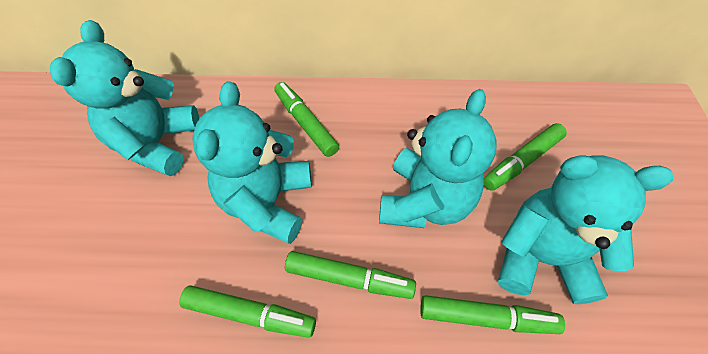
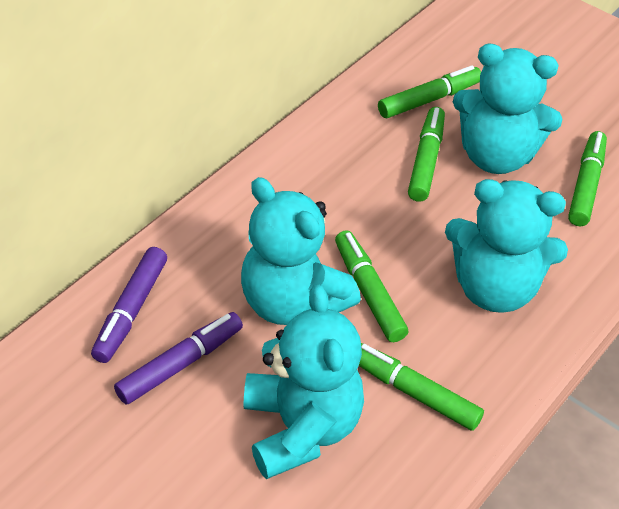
purple marker: none = 0 -> [91,247,167,363] [114,312,243,405] = 2

